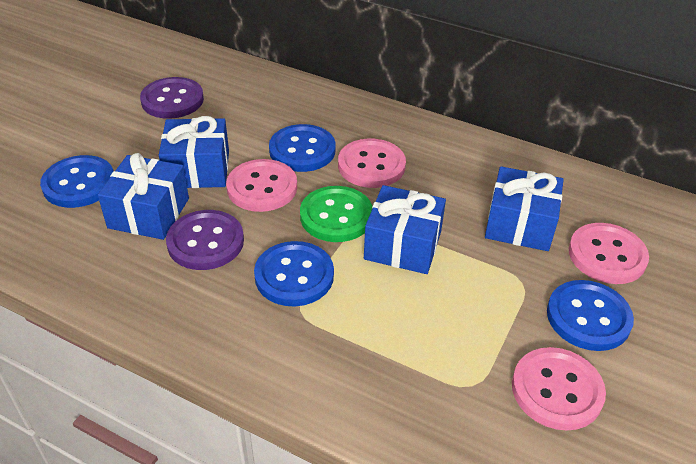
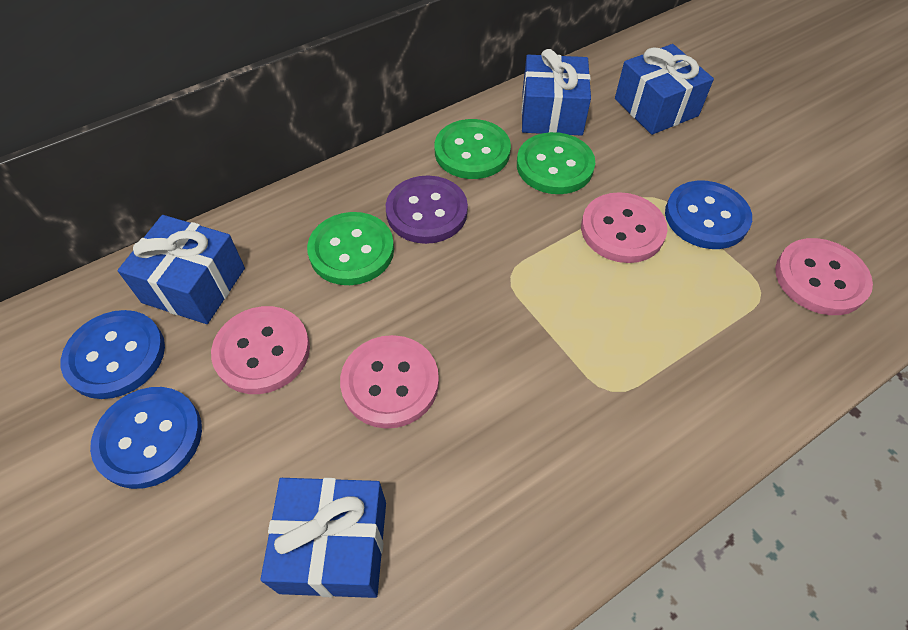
blue button: [40,155,114,208] [254,241,334,306] [269,124,336,172] [547,280,634,351] = 4 -> [61,310,165,399] [90,387,202,489] [665,181,752,249] = 3
green button: [300,186,372,242] = 1 -> [307,212,394,285] [435,119,511,179] [517,132,595,194] = 3
purple button: [140,77,204,119] [166,210,244,270] = 2 -> [386,175,468,244] = 1

